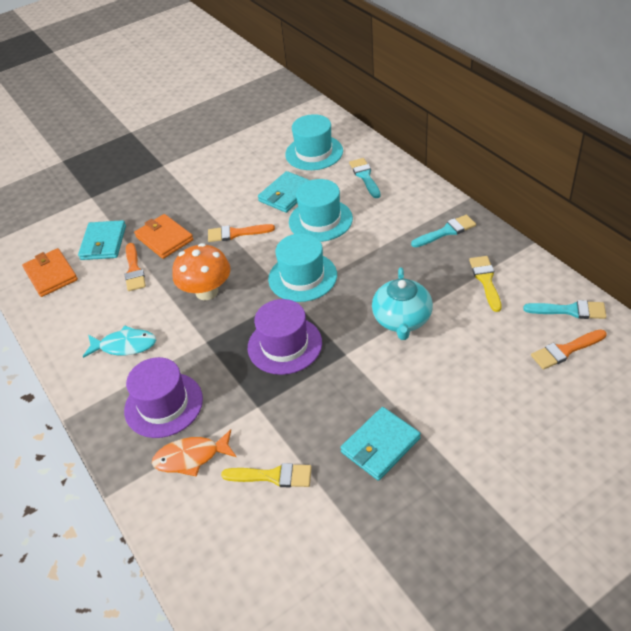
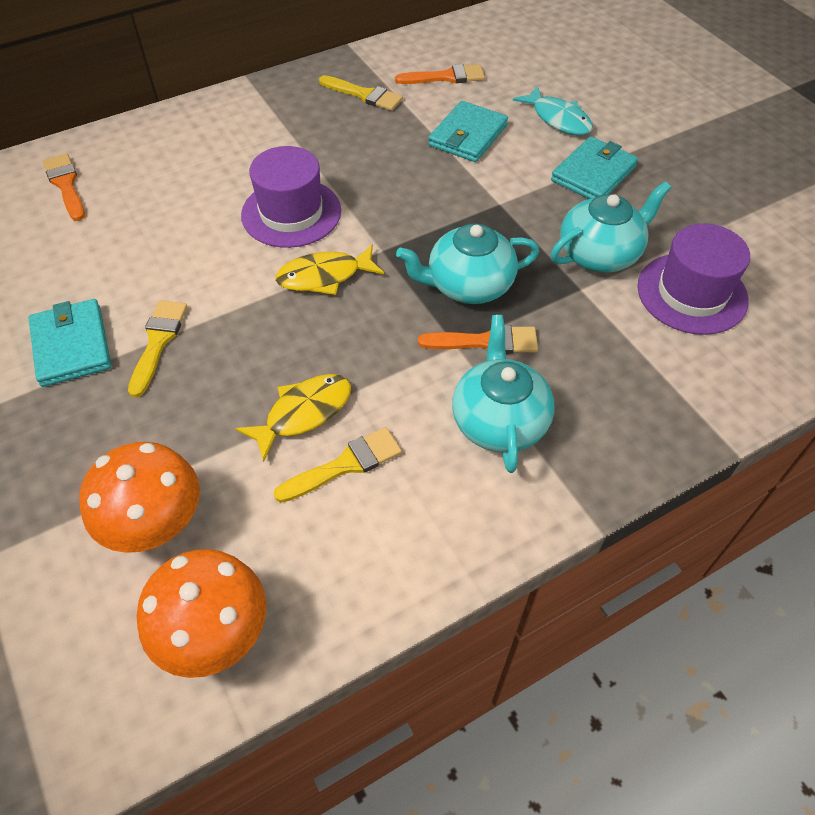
orange fish: [152,429,236,477] = 1 -> none = 0
orange mushroom: [172,243,231,300] = 1 -> [79,442,200,553] [136,549,266,678] = 2
orange wallet: [22,248,78,297] [134,214,193,259] = 2 -> none = 0
turquoise brush: [349,158,380,198] [411,215,476,248] [523,300,606,319] = 3 -> none = 0
turquoise hat: [268,233,337,302] [285,114,343,170] [289,179,353,242] = 3 -> none = 0
turquoise teapot: [372,267,433,340] = 1 -> [396,223,539,304] [452,315,555,473] [551,181,671,272] = 3
yellow brush: [221,463,312,487] [469,256,502,312] = 2 -> [128,300,187,398] [274,427,402,503] [319,75,403,111] = 3
yellow fish: none = 0 -> [236,374,351,462] [275,244,384,295] = 2

